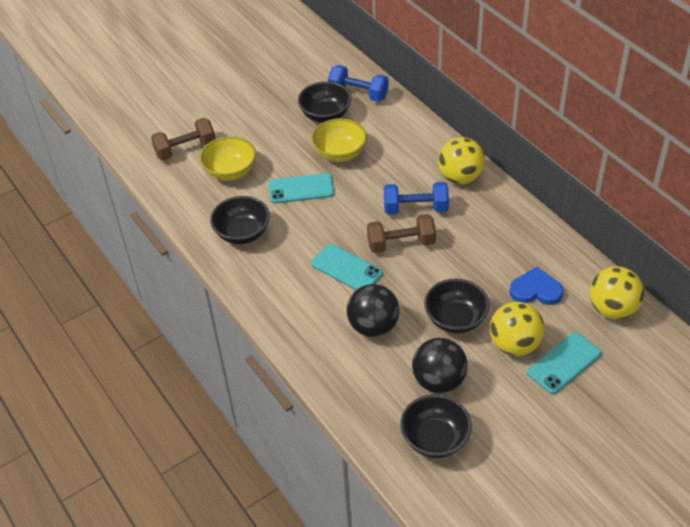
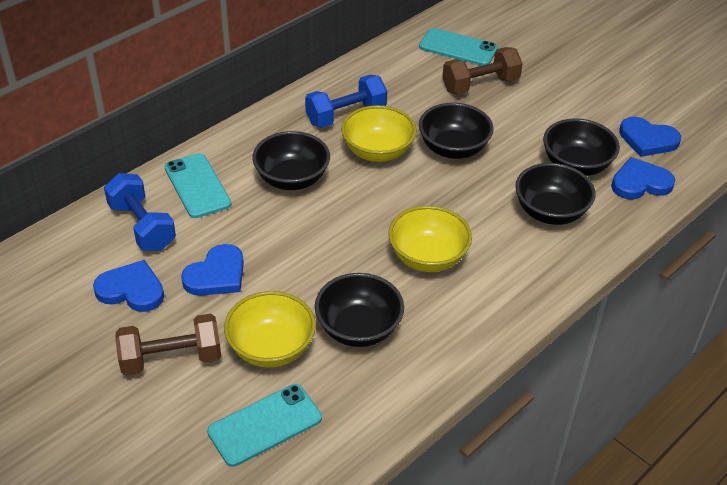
black ball: [347,284,399,337] [412,338,468,393] = 2 -> none = 0
black bowl: [210,196,270,244] [298,81,351,123] [400,394,472,458] [424,279,490,334] = 4 -> [252,131,330,190] [315,273,404,347] [419,103,494,159] [515,163,595,225] [543,118,620,176] = 5
blue heart: [509,267,564,305] = 1 -> [93,260,164,312] [181,244,244,296] [611,157,675,199] [619,117,681,157] = 4
yellow ball: [438,137,485,184] [490,302,545,356] [589,266,644,319] = 3 -> none = 0
yellow bowl: [200,136,256,181] [311,118,367,162] = 2 -> [224,291,316,368] [341,105,416,162] [388,206,472,272] = 3

